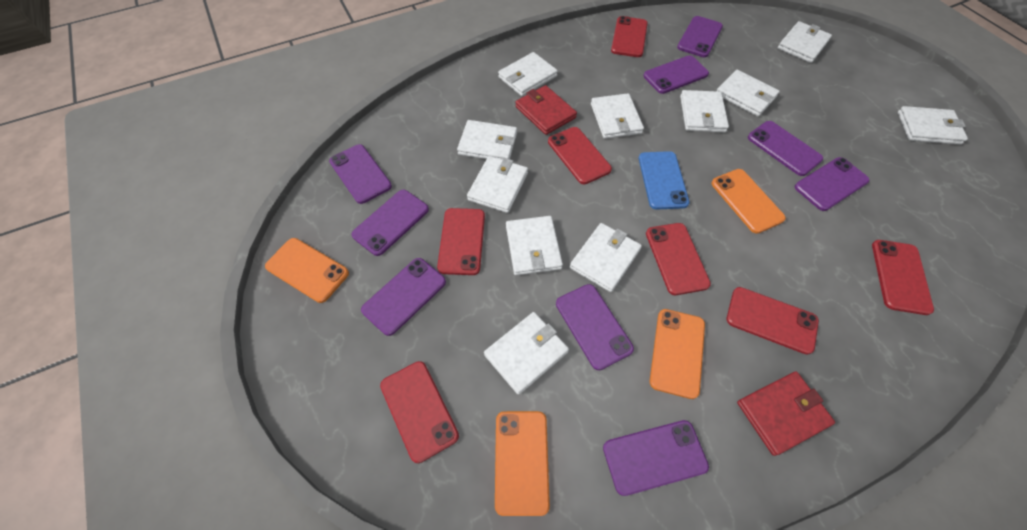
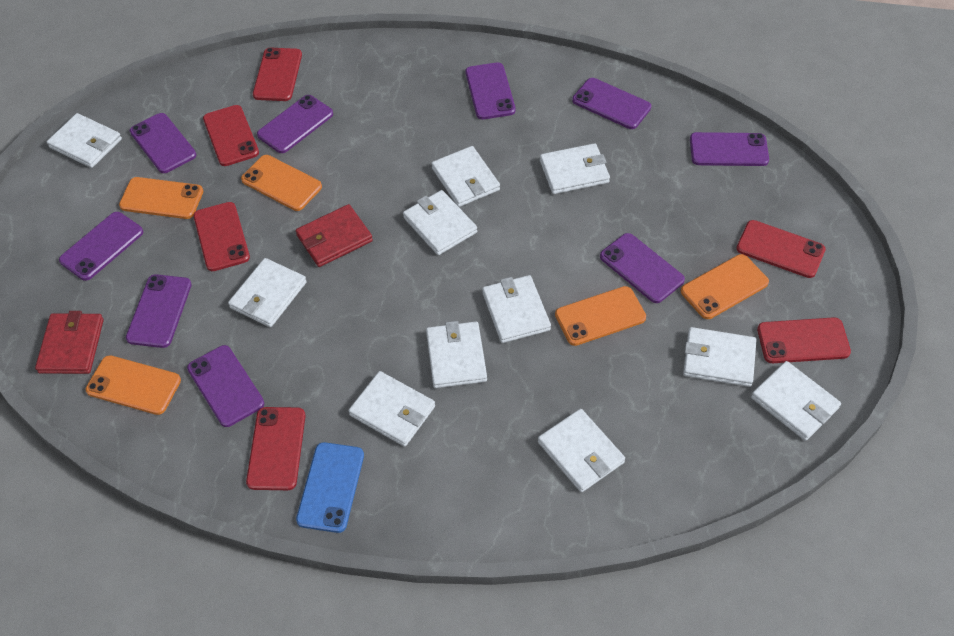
orange phone: [265,238,349,303] [495,411,550,516] [650,309,705,399] [711,169,786,234] = 4 -> [86,355,181,415] [119,177,203,219] [241,155,322,211] [555,286,646,346] [681,254,769,319] = 5
red phone: [380,361,459,463] [437,208,485,275] [548,127,612,184] [611,16,648,57] [646,223,711,295] [727,287,819,354] [872,240,934,315] = 7 -> [193,202,250,271] [203,105,259,166] [246,407,305,490] [253,48,302,101] [736,220,826,278] [757,317,851,363] = 6

